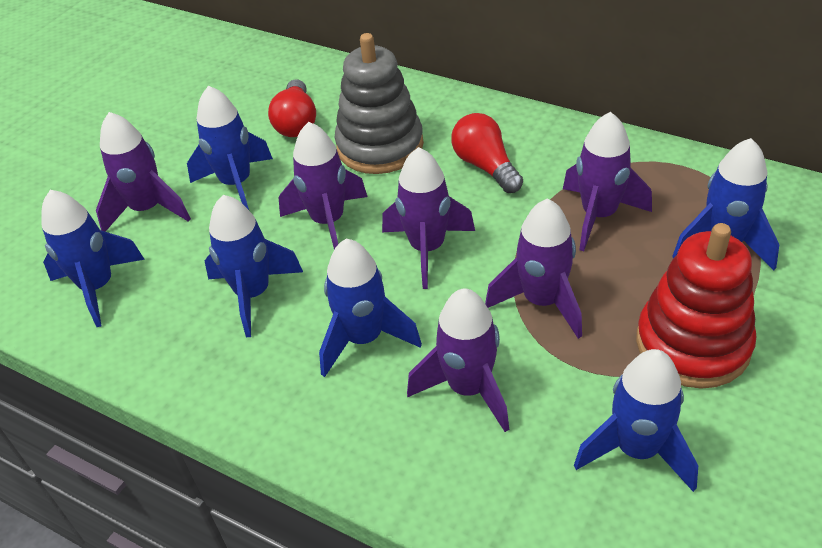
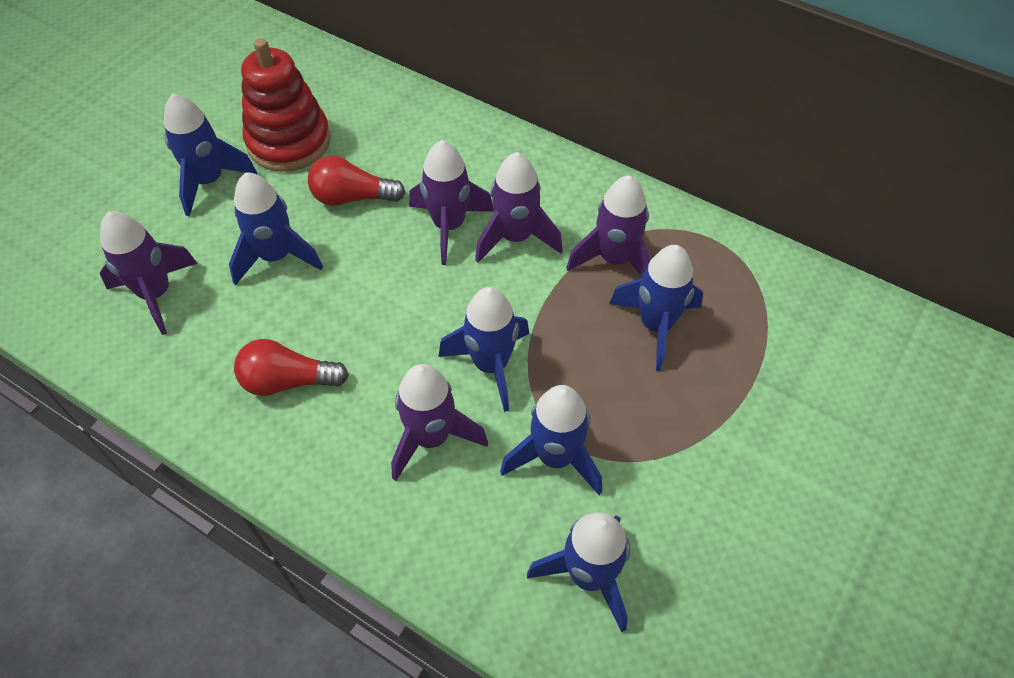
grey stacking toy: [335,33,424,174] = 1 -> none = 0
purple rocket: [96,112,191,232] [279,122,368,249] [382,147,475,289] [407,288,509,432] [485,198,582,339] [563,112,652,251] = 6 -> [100,212,198,335] [391,364,488,481] [409,140,494,265] [475,152,563,263] [566,175,651,277] = 5

